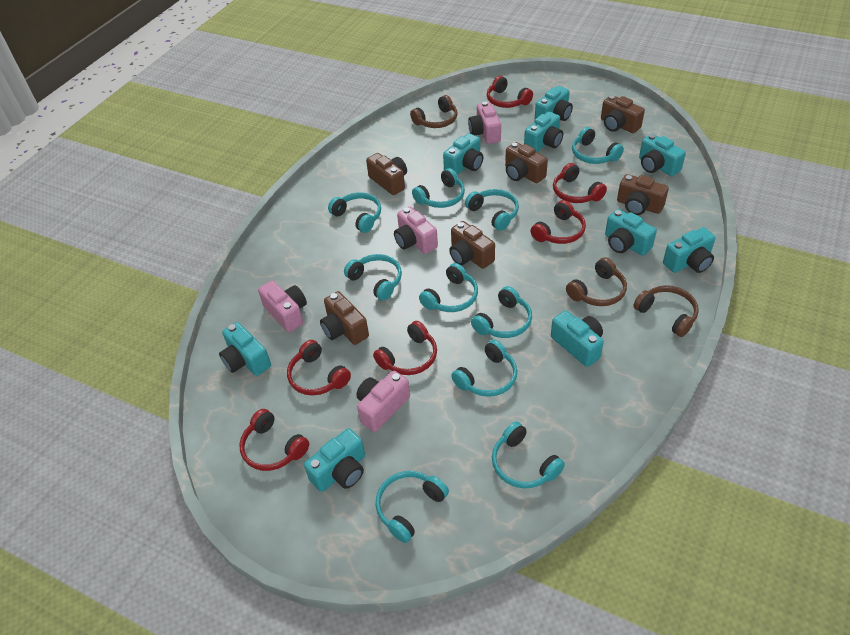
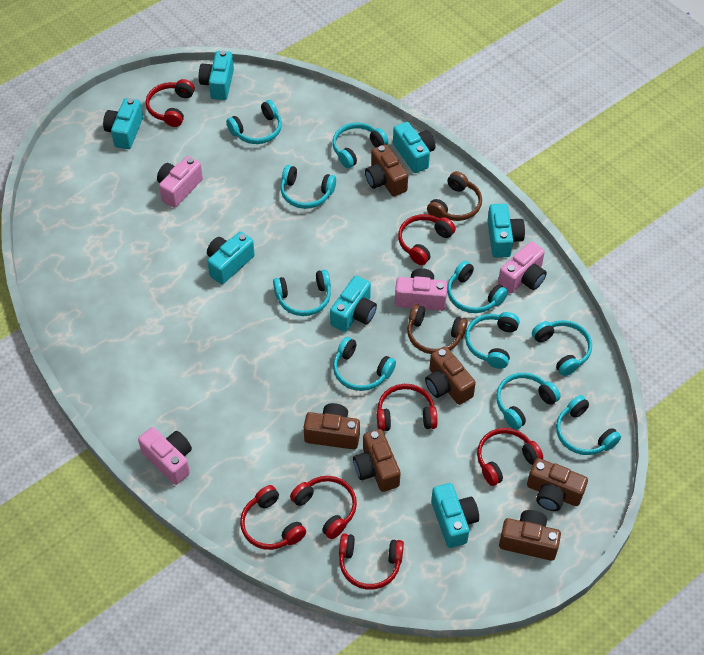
brown headphones: [410,95,457,128] [566,257,627,306] [634,285,699,337] = 3 -> [407,304,468,354] [427,171,482,221] = 2
red headphones: [239,409,309,471] [287,340,351,395] [373,321,437,375] [487,76,533,108] [530,200,586,244] [553,163,607,203] = 6 -> [146,79,195,127] [240,485,306,550] [290,476,357,539] [339,534,404,590] [377,384,437,431] [398,214,456,265] [477,428,543,486] = 7
turquoise camera: [219,322,271,376] [304,428,365,492] [443,133,483,175] [524,111,563,152] [535,86,573,121] [551,310,604,367] [605,209,657,256] [639,134,686,176] [663,227,716,273] = 9 -> [103,98,143,149] [199,50,234,100] [207,232,255,284] [330,276,377,332] [393,122,435,173] [431,483,479,548] [487,204,525,258] = 7

